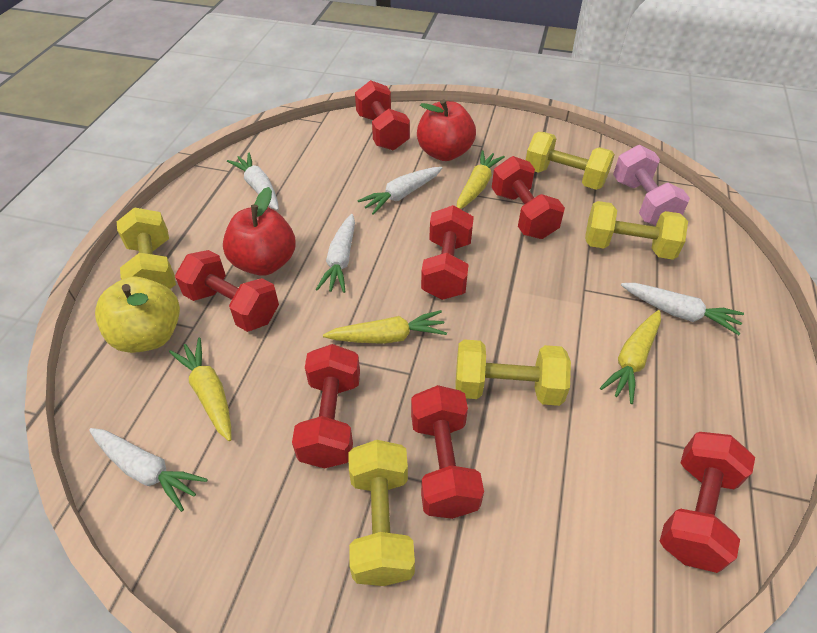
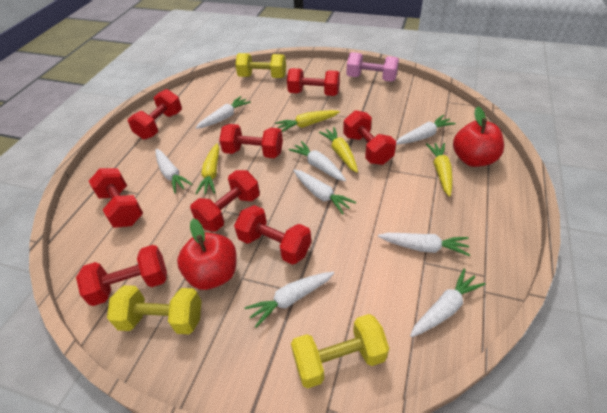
red dumbbell: [175,250,279,332] [292,344,360,469] [355,80,410,151] [411,385,484,519] [421,205,474,300] [492,156,565,239] [660,432,755,573] = 7 -> [76,245,167,306] [89,168,143,228] [128,89,182,139] [190,170,260,232] [219,124,283,158] [234,205,311,265] [287,68,340,96] [343,110,396,165] = 8
white carrot: [89,428,208,512] [227,153,279,210] [316,214,355,293] [357,167,442,215] [621,283,744,335] = 5 -> [156,149,193,193] [196,96,251,129] [245,272,334,328] [288,141,346,181] [293,169,356,214] [378,233,470,256] [396,115,456,144] [410,268,485,337] = 8
yellow apple: [95,276,180,353] = 1 -> none = 0
yellow dumbbell: [117,207,176,289] [349,440,415,586] [455,339,571,406] [526,132,615,190] [585,201,688,260] = 5 -> [107,285,202,334] [235,53,286,78] [291,314,389,388] = 3

